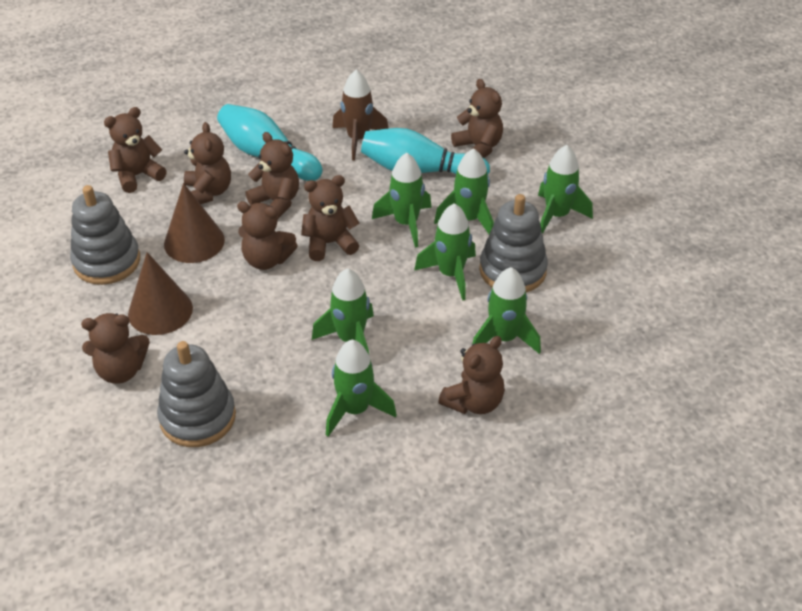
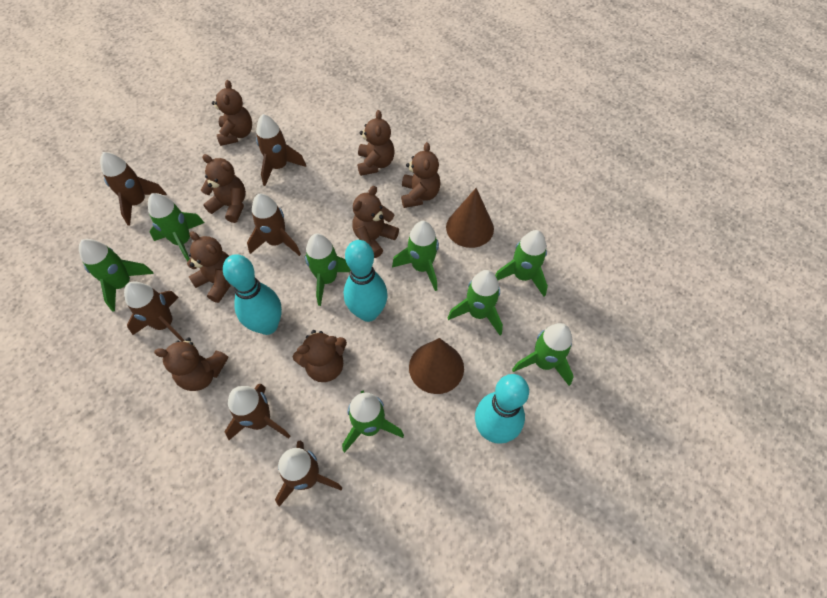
brown rocket: [332,70,389,160] = 1 -> [100,152,167,226] [124,282,185,342] [224,384,290,440] [247,194,301,256] [256,114,306,186] [275,440,343,507] = 6
green rocket: [312,268,374,354] [326,340,397,437] [372,153,432,248] [414,203,476,301] [434,148,494,234] [472,267,541,354] [538,145,593,234] = 7 -> [79,239,154,312] [148,193,204,262] [305,234,350,306] [342,390,404,453] [392,221,439,291] [448,270,503,335] [495,230,548,297] [512,323,574,386] = 8
grey stacking toy: [70,185,140,285] [157,341,236,447] [479,194,548,292] = 3 -> none = 0
turquoise bowling pin: [217,104,323,181] [361,128,490,175] = 2 -> [223,254,282,335] [344,240,388,322] [475,374,529,444] = 3

